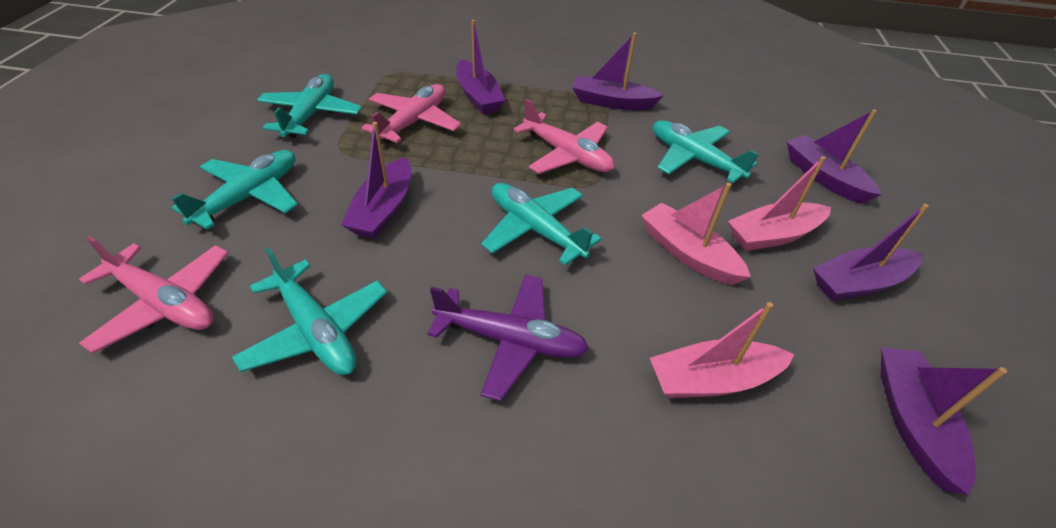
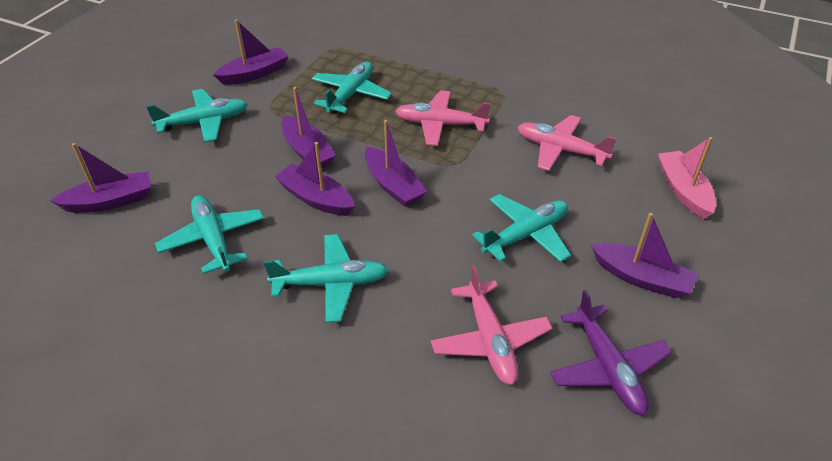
pink boat: [641,183,751,285] [650,302,795,398] [728,156,831,251] = 3 -> [658,137,716,219] = 1

